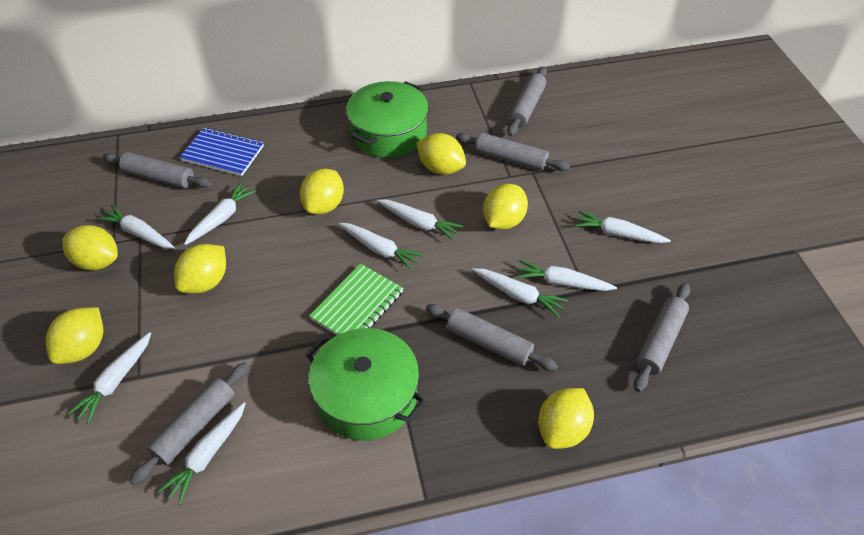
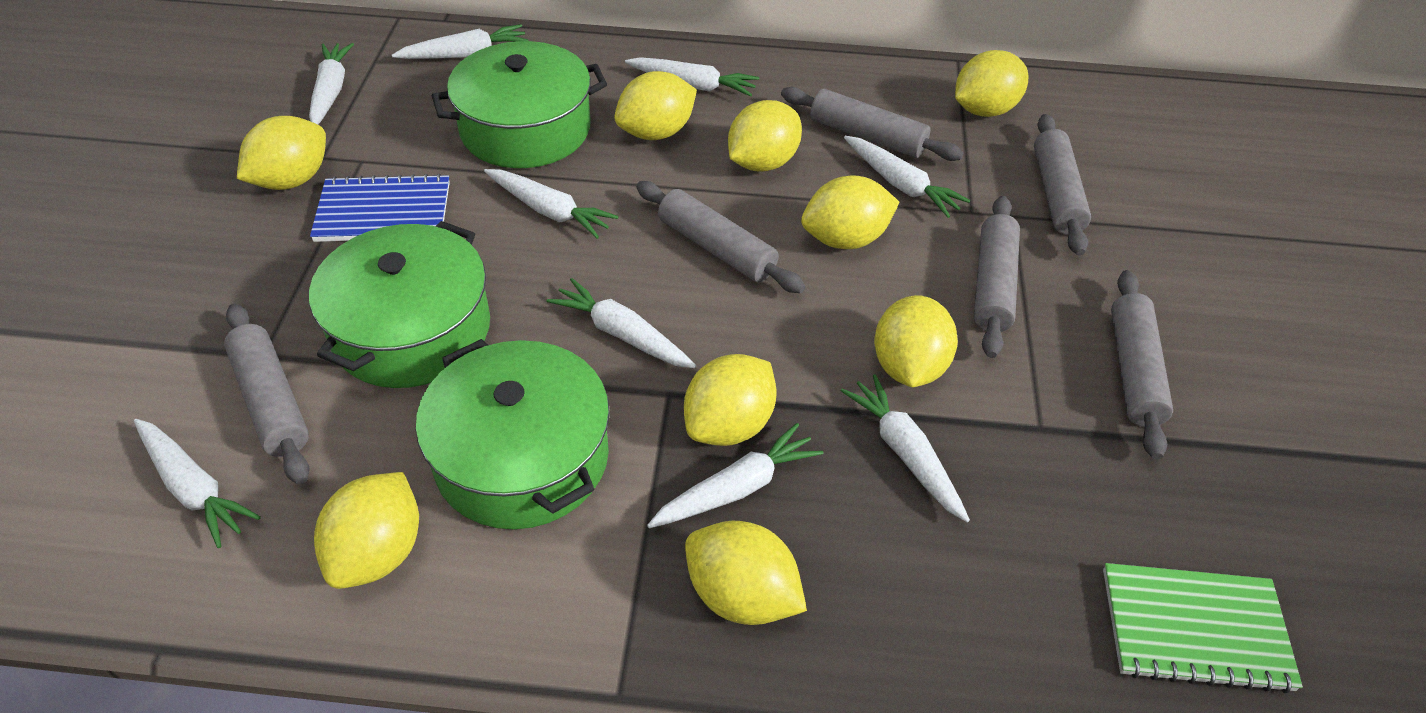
green pot: [306,328,426,441] [346,81,429,158] = 2 -> [309,221,490,388] [416,339,610,529] [432,41,607,168] = 3
yellow lemon: [46,307,103,364] [63,225,118,270] [174,244,226,293] [300,169,344,214] [416,133,466,175] [483,184,528,230] [538,388,594,449] = 7 -> [237,116,326,190] [314,472,419,589] [614,71,697,140] [684,354,777,446] [685,520,807,625] [728,100,802,172] [801,175,899,249] [874,295,958,387] [955,50,1029,117] = 9

